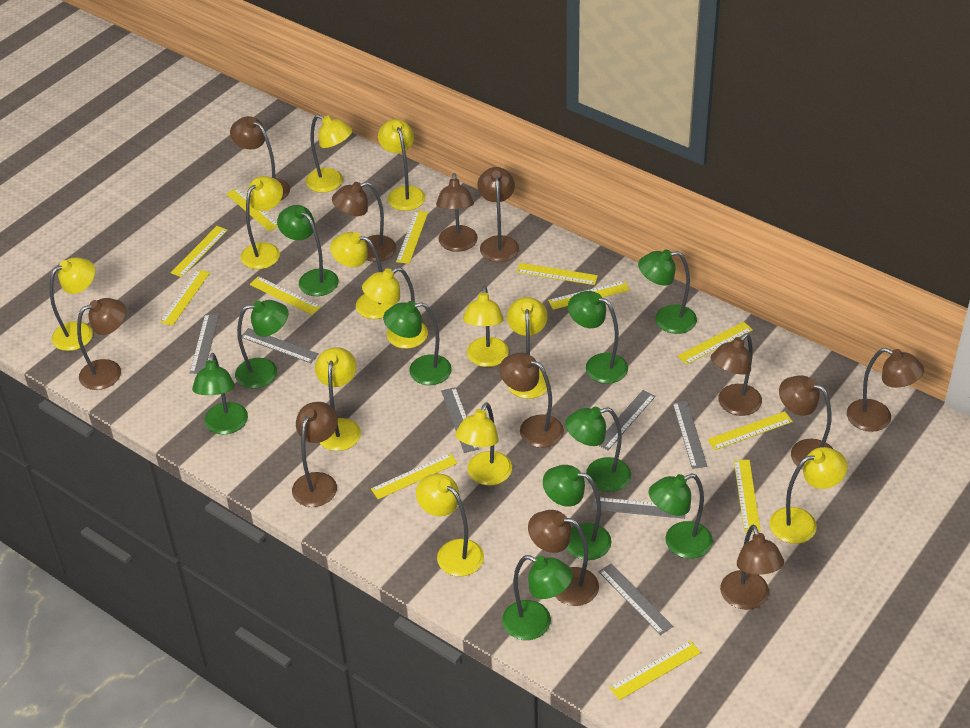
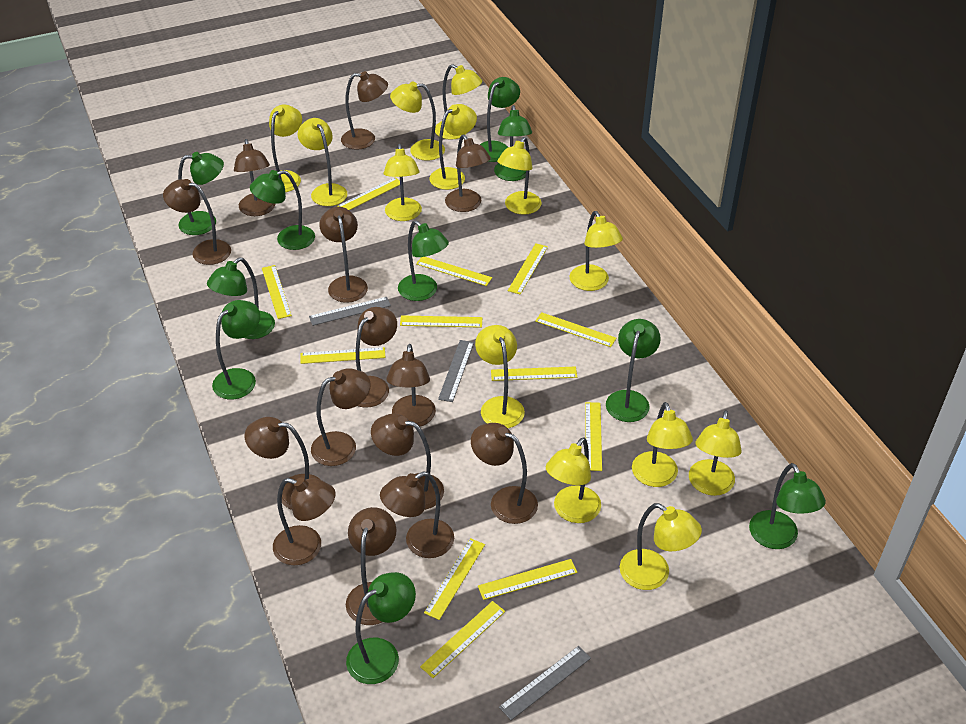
brown lamp: [77,298,126,390] [230,116,290,201] [292,402,338,507] [332,182,396,262] [436,173,478,252] [477,167,519,262] [499,353,564,448] [528,510,599,606] [711,333,762,416] [720,525,784,610] [779,375,833,470] [847,348,924,432] = 12 -> [163,179,231,265] [234,139,275,216] [245,417,320,510] [273,477,336,565] [311,368,371,466] [319,207,368,303] [341,71,388,150] [346,507,396,625] [356,307,397,408] [371,414,444,510] [380,471,454,558] [387,344,436,428] [445,135,491,212] [471,423,538,524] = 14
grey ruler: [190,314,219,374] [241,328,319,363] [441,387,479,453] [592,497,685,519] [598,563,673,635] [599,390,656,450] [673,401,707,469] = 7 -> [309,297,391,326] [438,340,474,402] [499,646,591,720] = 3
yellow lamp: [50,257,95,351] [241,176,283,269] [306,115,352,193] [315,347,361,451] [330,232,395,319] [362,267,428,349] [378,119,425,211] [416,474,484,576] [455,402,512,485] [463,286,509,367] [507,297,550,399] [770,447,848,544] = 12 -> [269,105,302,192] [298,118,347,206] [383,144,422,221] [390,82,445,161] [429,104,477,190] [435,64,482,140] [475,325,525,428] [497,137,542,215] [546,437,601,523] [570,211,623,291] [620,503,702,590] [632,402,693,487] [689,410,742,496] = 13

